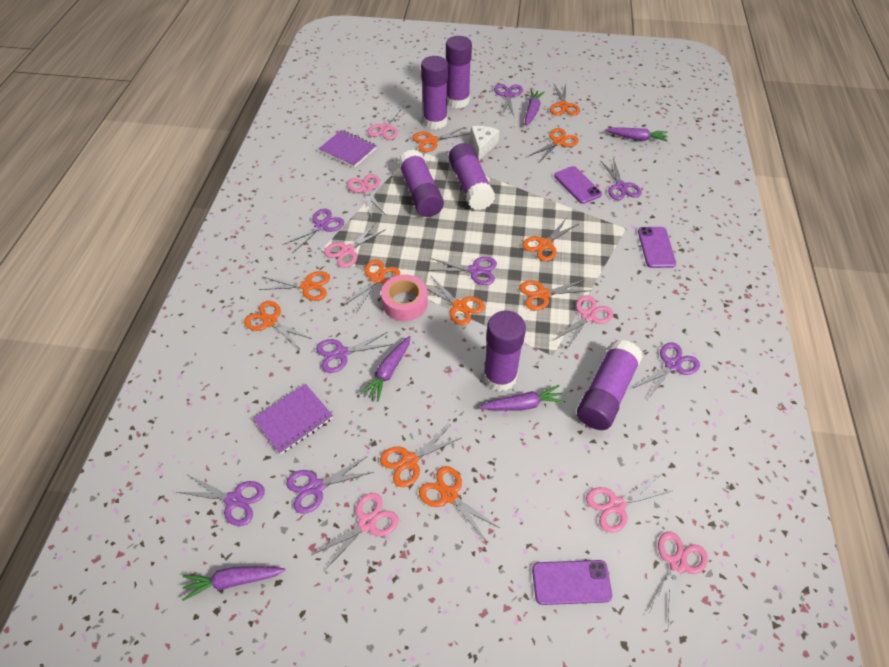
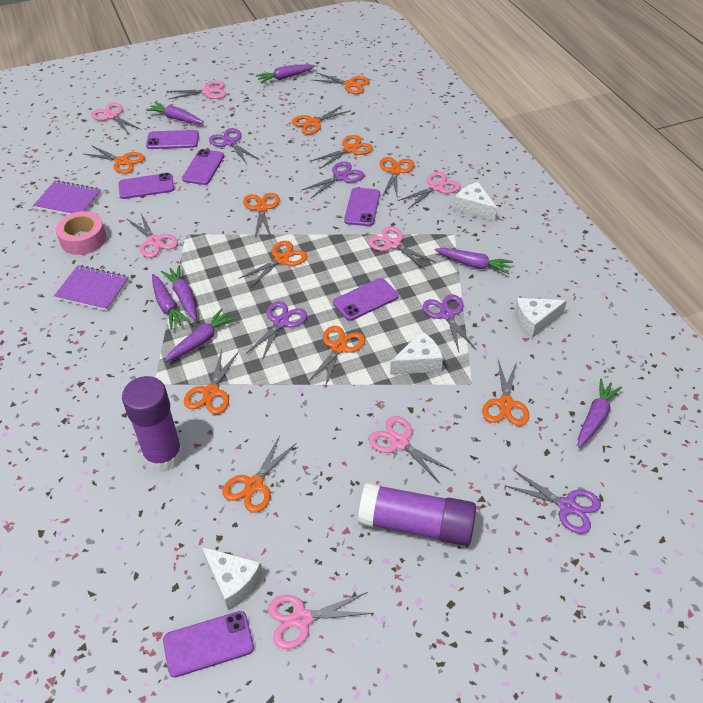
purple carrot: [182,566,285,601] [360,336,411,402] [480,385,565,411] [525,90,544,126] [605,127,668,142] = 5 -> [146,102,204,124] [152,274,190,330] [161,265,197,320] [164,308,236,362] [256,64,315,83] [435,248,513,274] [578,379,622,448] = 7
purple glue stick: [398,149,444,217] [421,56,448,129] [446,36,472,108] [449,143,495,210] [483,311,526,391] [577,339,643,430] = 6 -> [122,376,183,472] [358,482,476,546] = 2
purple phone: [532,560,612,605] [554,166,602,204] [638,227,676,268] = 3 -> [118,173,174,199] [146,130,199,149] [163,611,254,677] [182,149,224,185] [333,278,399,321] [344,187,380,226] = 6
purple scissors: [177,475,265,526] [283,209,344,252] [286,457,374,514] [316,332,393,373] [428,257,497,285] [494,84,523,116] [600,158,642,200] [634,342,700,399] = 8 -> [209,128,258,164] [246,301,307,360] [302,161,364,198] [423,294,476,352] [504,469,601,534] = 5
white cheese: [471,126,499,161] = 1 -> [202,547,263,611] [390,331,443,375] [454,182,497,221] [515,298,567,338] = 4

